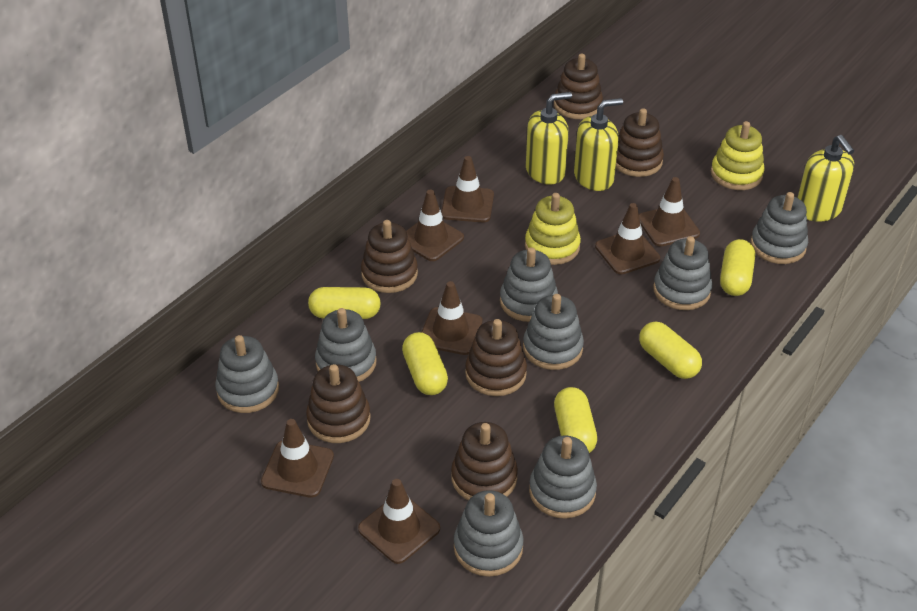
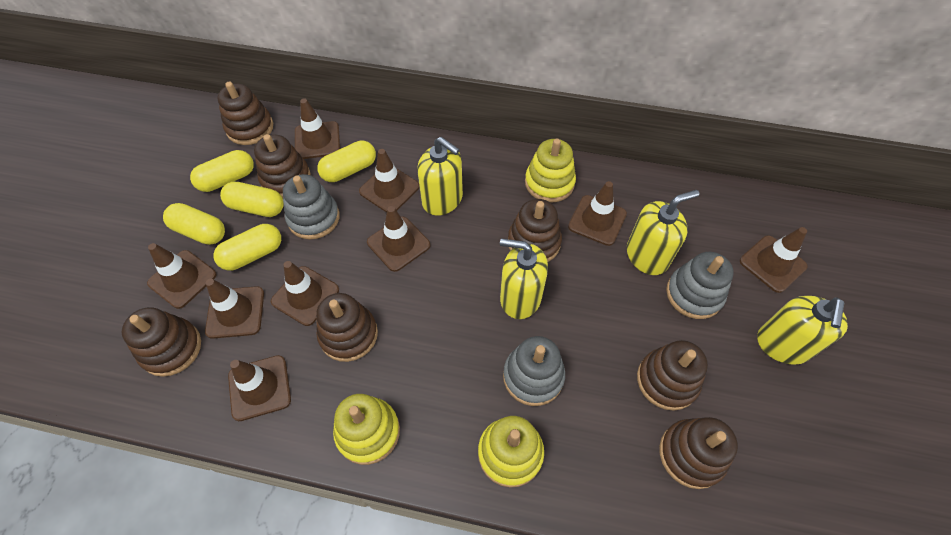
brown stacking toy: [306,364,371,443] [361,220,418,293] [451,422,518,500] [465,319,527,396] [554,54,603,119] [616,108,664,177] = 6 -> [121,307,201,377] [218,82,273,145] [254,134,311,198] [316,293,378,362] [508,199,562,262] [637,340,708,411] [659,417,738,489] = 7
brown traffic cone: [261,419,334,498] [358,479,440,564] [406,190,464,261] [421,281,482,355] [441,156,494,222] [595,203,660,275] [639,177,700,247] = 7 -> [147,243,217,309] [205,279,264,339] [228,355,291,421] [271,261,339,326] [295,98,340,159] [359,149,419,213] [367,206,430,272] [568,181,627,246] [740,227,808,293] = 9
grey stacking toy: [215,335,279,413] [315,308,377,382] [454,490,524,577] [500,247,558,322] [523,294,584,370] [529,435,597,519] [653,236,712,310] [750,192,808,264] = 8 -> [283,174,340,240] [503,336,565,406] [666,252,734,319] = 3
yellow soap dispenser: [526,92,572,185] [574,98,623,191] [798,135,854,222] = 3 -> [417,137,463,216] [500,238,548,319] [627,190,699,275] [757,296,848,365] = 4
yellow stacking toy: [525,193,581,265] [711,121,765,190] = 2 -> [333,394,400,465] [478,416,544,488] [525,139,576,202] = 3

